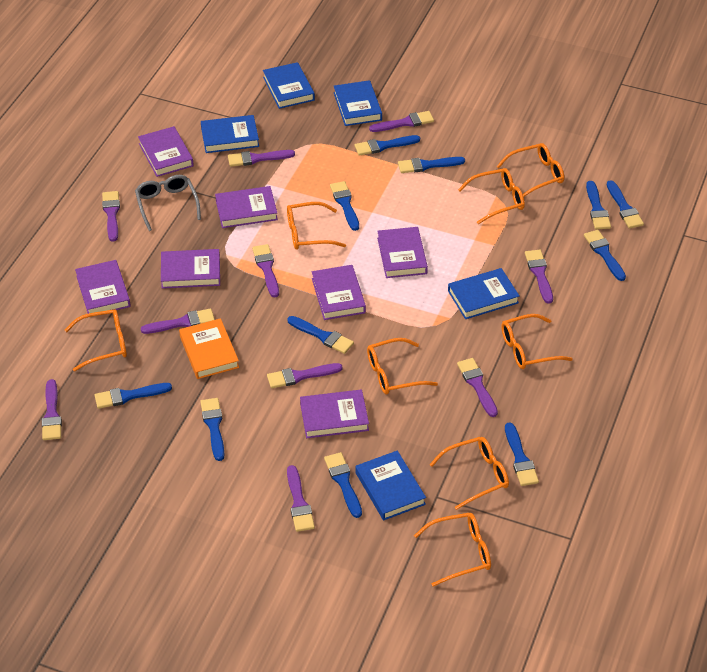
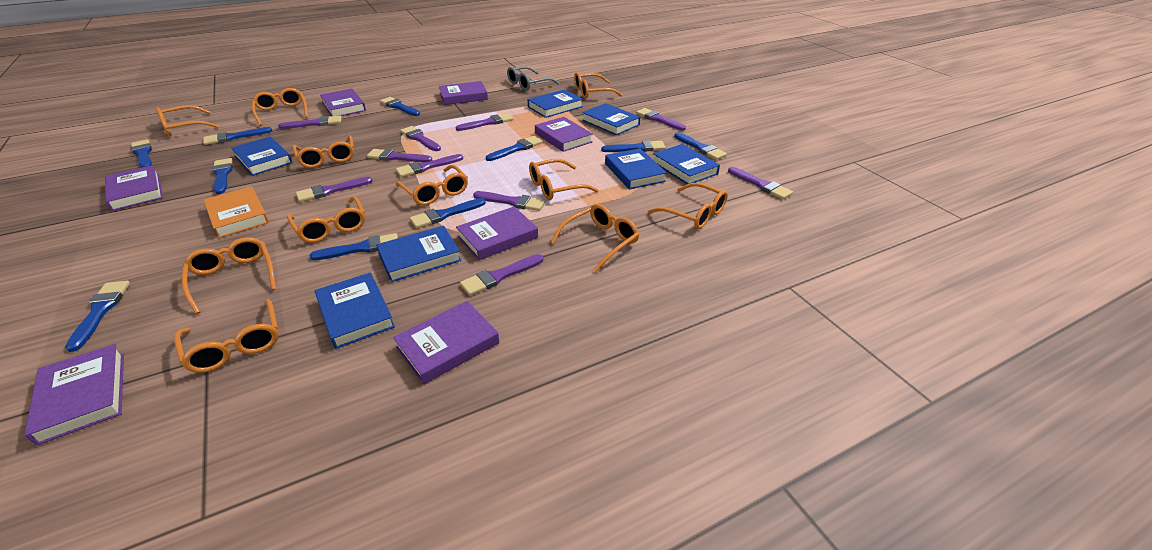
blue book: [201,115,259,153] [263,62,315,109] [334,80,382,126] [356,451,426,521] [448,268,519,319] = 5 -> [231,137,293,176] [315,272,395,349] [376,226,461,282] [527,89,583,118] [582,103,640,135] [605,148,667,190] [653,144,720,184] = 7
blue brush: [95,383,172,409] [200,398,225,461] [287,316,354,354] [324,452,362,518] [330,181,359,231] [355,135,420,156] [398,157,465,173] [505,423,539,486] [584,230,626,281] [586,181,611,229] [607,180,644,229] = 11 -> [65,281,130,352] [131,139,152,168] [203,127,272,145] [212,158,233,194] [310,233,398,260] [380,97,420,116] [410,198,486,228] [486,136,543,161] [601,140,666,152] [674,132,727,160] = 10
orange glasses: [65,309,127,371] [287,202,346,250] [367,338,438,395] [414,513,491,586] [430,437,509,510] [458,168,525,224] [496,143,564,197] [501,314,573,369] = 8 -> [156,105,219,136] [174,299,279,373] [182,237,276,314] [252,88,308,126] [287,196,365,243] [293,135,354,168] [396,165,468,205] [529,159,599,200] [551,204,639,272] [574,72,623,99] [648,183,728,229] = 11

